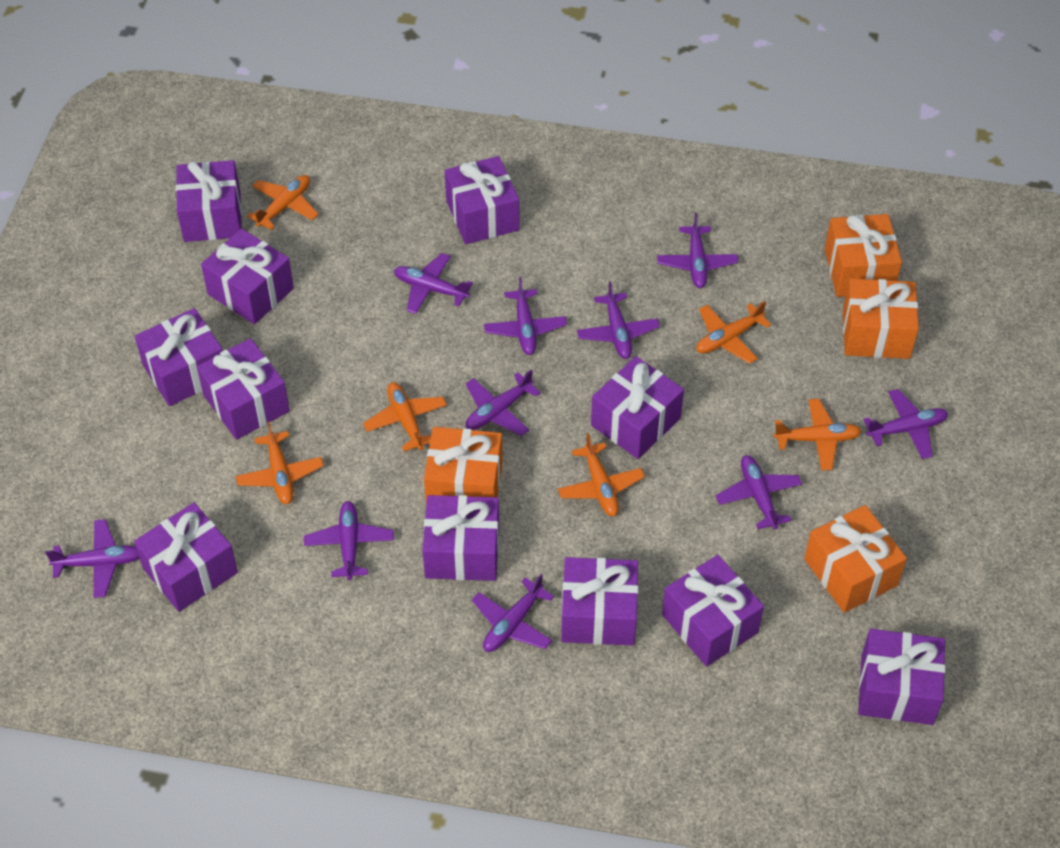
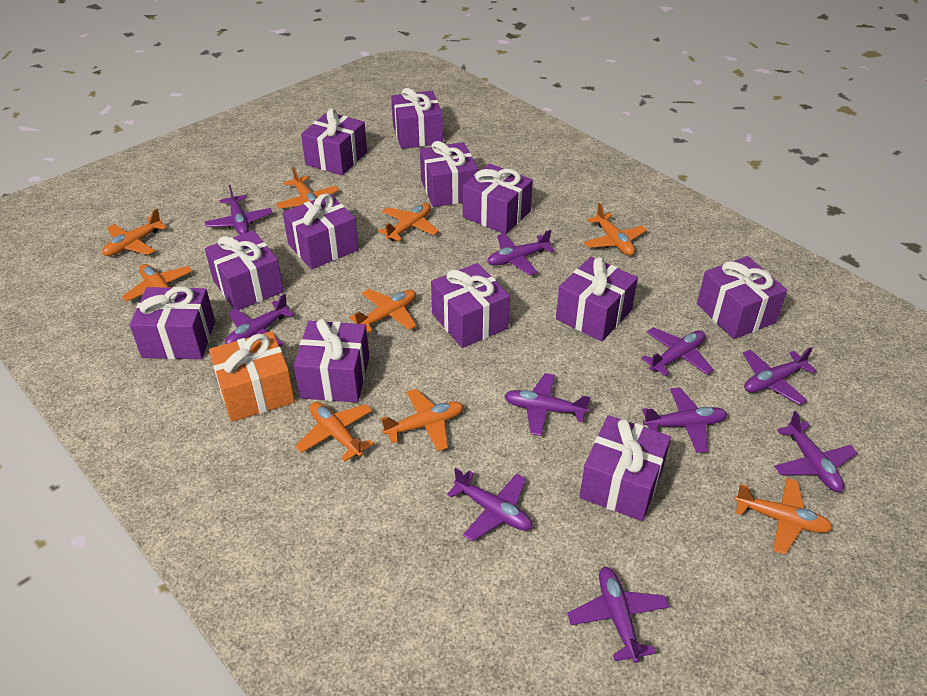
orange gift: [424,427,503,503] [804,505,907,613] [825,214,902,297] [843,279,919,359] = 4 -> [209,331,295,422] = 1
orange plane: [236,421,324,504] [247,175,319,230] [363,382,447,451] [558,433,645,516] [696,301,771,364] [773,399,861,470] = 6 -> [102,209,167,256] [122,264,192,302] [276,166,339,208] [295,402,373,462] [349,289,416,333] [378,203,439,241] [380,389,463,451] [584,203,647,256] [734,478,833,554] = 9
purple gift: [134,503,238,612] [135,308,223,406] [176,160,242,242] [197,338,290,440] [201,228,294,324] [422,495,499,581] [445,156,519,244] [561,557,638,646] [591,356,684,459] [662,555,764,667] [858,629,945,725] = 11 -> [130,286,215,359] [205,230,284,310] [283,193,359,269] [294,319,369,403] [301,109,367,176] [391,88,443,149] [420,141,478,207] [431,263,510,348] [463,163,533,234] [556,257,638,342] [580,415,671,521] [697,256,787,339] = 12

